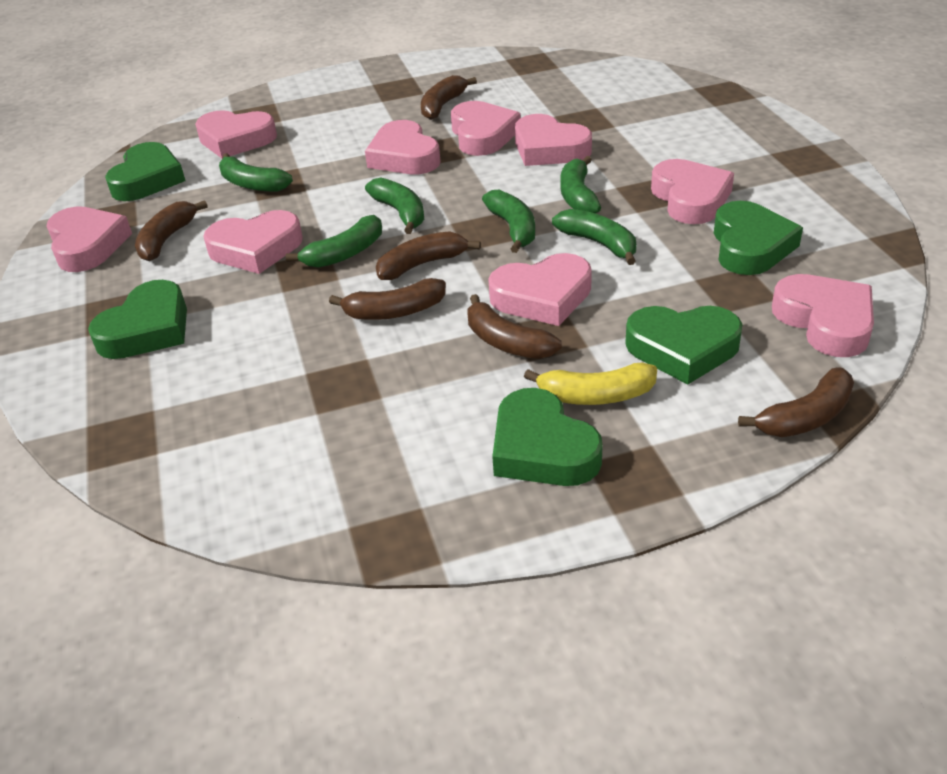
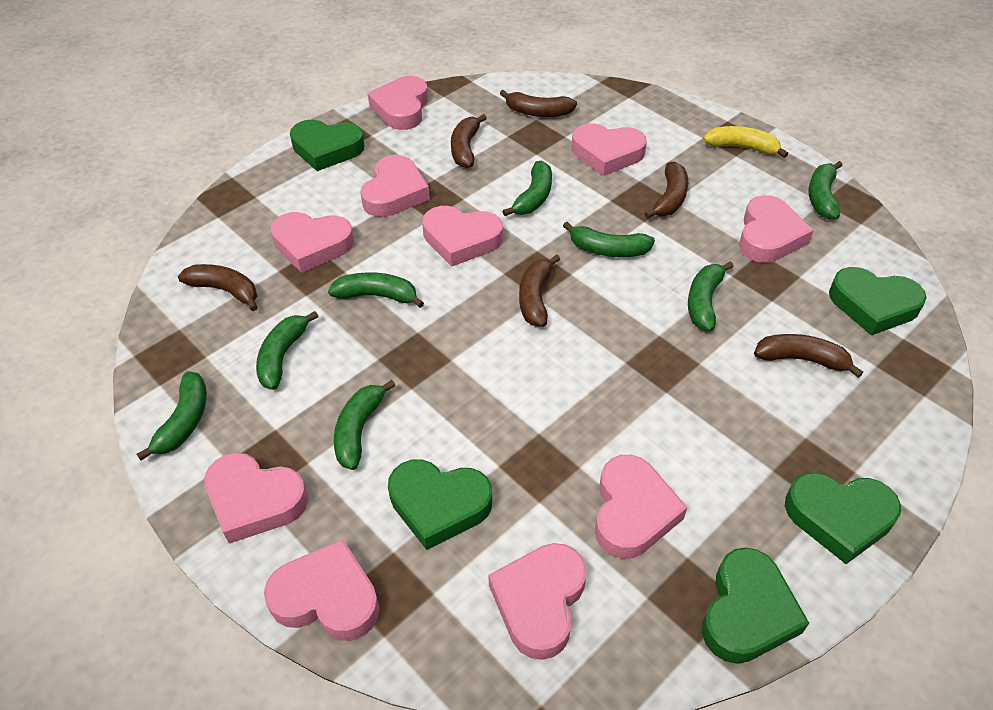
green banana: [219,153,293,192] [286,215,382,268] [365,178,424,234] [482,190,535,253] [552,209,636,265] [560,156,601,213] = 6 -> [136,371,207,461] [256,311,319,390] [328,272,424,308] [334,380,396,470] [503,161,552,216] [563,222,655,257] [688,261,734,331] [808,161,843,220] = 8
pink heart: [47,206,132,272] [195,110,277,159] [203,210,303,274] [365,120,441,174] [451,101,521,156] [488,253,592,326] [515,114,592,166] [651,159,734,224] [772,274,874,357] = 9 -> [204,453,308,543] [264,539,379,641] [270,212,354,273] [360,155,430,217] [368,76,428,130] [422,206,503,267] [488,543,587,660] [571,123,647,176] [595,455,687,559] [739,195,814,263] = 10

